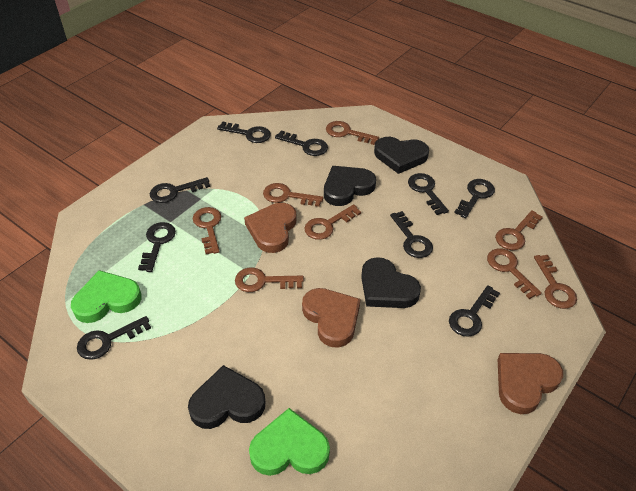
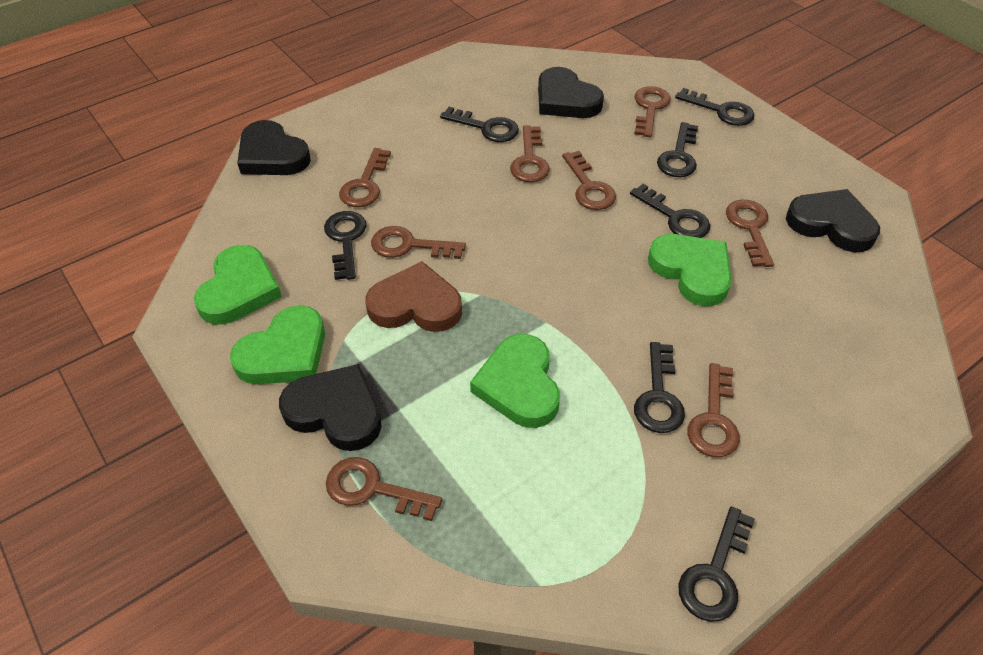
black key: [77,316,151,360] [138,222,176,272] [150,177,210,203] [217,121,271,143] [275,131,328,156] [390,211,433,258] [408,173,449,215] [449,285,500,337] [454,179,495,218] = 9 -> [324,211,366,280] [440,107,519,142] [630,184,710,238] [634,342,685,433] [657,122,698,177] [675,88,755,126] [678,506,755,622] = 7
brown heart: [244,203,297,253] [302,288,360,348] [498,353,563,414] = 3 -> [366,261,462,332] = 1
green heart: [71,270,142,323] [249,408,330,476] = 2 -> [194,245,282,325] [230,305,325,384] [470,334,560,428] [648,234,732,306] = 4

